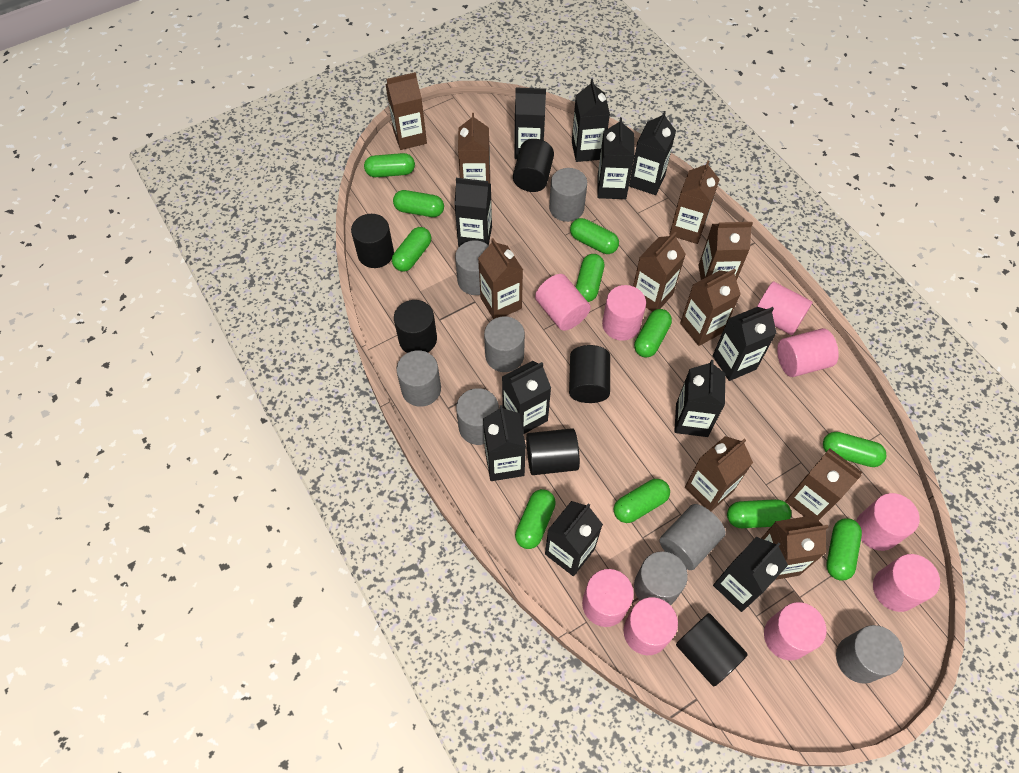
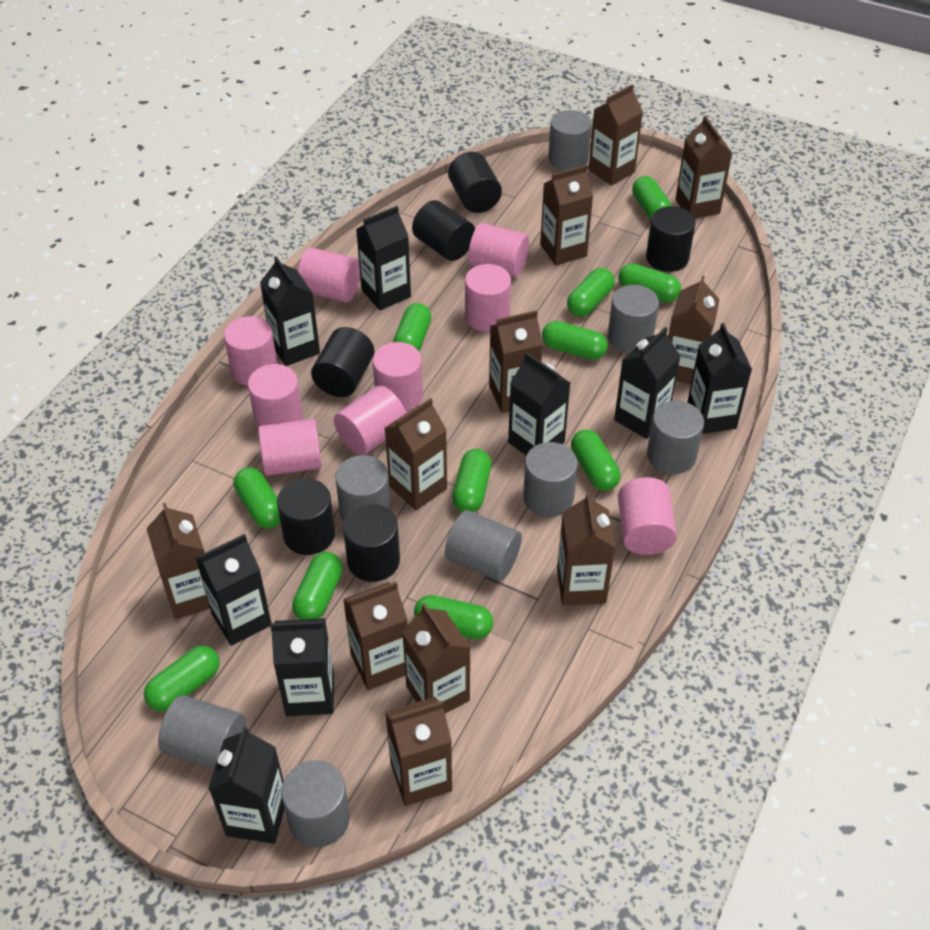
black carton: [454,178,492,247] [483,405,526,481] [502,361,551,434] [515,88,546,159] [545,501,603,576] [572,79,610,162] [597,117,635,199] [629,111,676,195] [674,360,726,437] [713,307,777,381] [713,537,788,612] = 11 -> [196,534,271,646] [208,726,285,844] [260,256,320,366] [270,618,334,716] [356,206,411,310] [508,352,570,456] [614,327,681,439] [687,323,752,434] = 8
brown carton: [386,72,427,150] [458,113,490,184] [478,238,523,319] [633,232,686,311] [669,160,720,244] [680,269,741,346] [685,436,753,511] [698,222,753,280] [761,515,828,580] [785,448,862,521] = 10 -> [146,503,210,619] [343,582,408,690] [385,398,447,510] [385,697,452,806] [402,603,471,713] [489,310,543,413] [540,165,593,266] [557,492,615,606] [589,84,643,186] [668,275,720,384] [676,116,732,219] = 11

